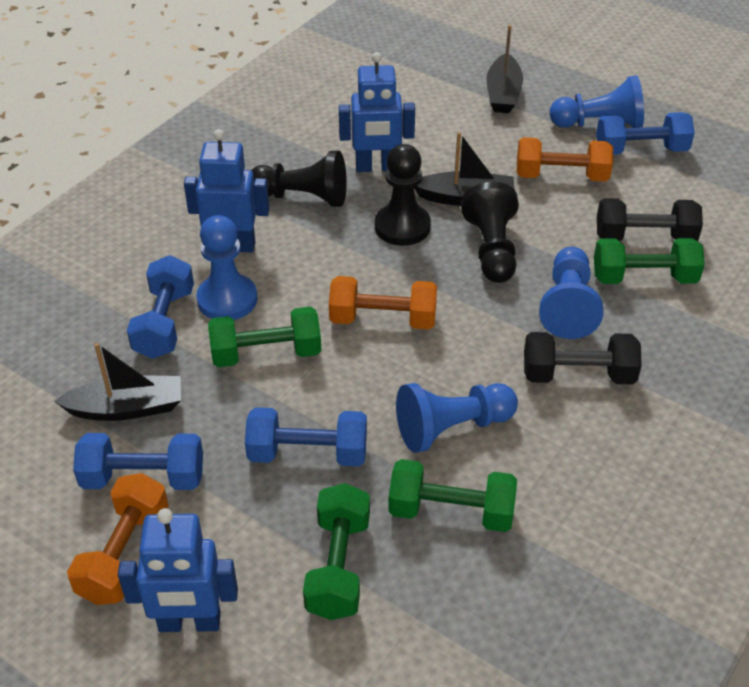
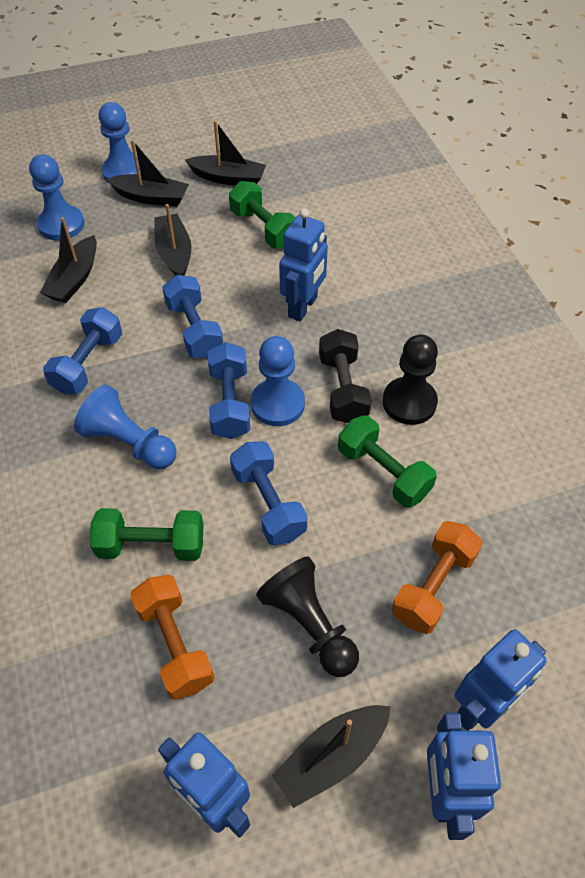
black boat: [54,343,181,421] [414,132,514,206] [486,25,523,113] = 3 -> [40,217,97,303] [106,140,189,206] [154,204,191,276] [185,121,266,185] [272,705,391,808] = 5
black dumbbell: [524,332,642,384] [597,198,703,241] = 2 -> [319,329,372,423] = 1
black pawn: [251,151,347,207] [375,144,431,246] [461,182,519,283] = 3 -> [256,556,359,677] [383,334,438,425] = 2
blue robot: [118,508,238,632] [184,129,269,252] [339,52,415,172] = 3 -> [158,733,250,838] [279,208,328,322] [427,713,501,840] [455,629,547,731] = 4
green dumbbell: [208,307,321,367] [303,483,370,620] [388,459,517,532] [594,238,705,284] = 4 -> [90,508,204,561] [229,181,296,248] [338,415,437,508] = 3
orange dumbbell: [67,473,169,605] [329,276,437,330] [516,137,613,182] = 3 -> [130,575,214,700] [392,521,483,634] = 2

